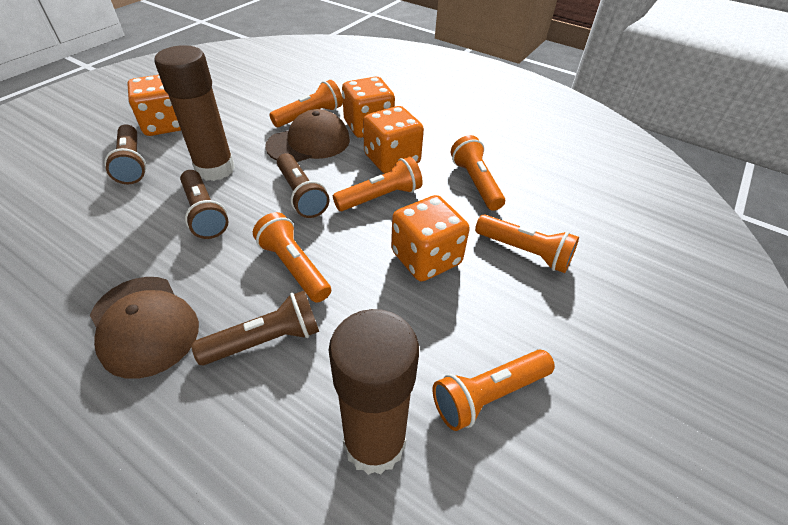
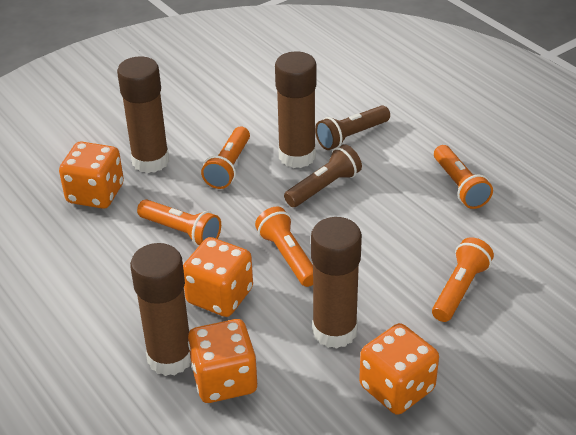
brown cap: [90,277,199,379] [265,109,350,162] = 2 -> none = 0
brown flashlight: [105,124,146,184] [180,170,228,239] [192,291,319,365] [277,153,329,218] = 4 -> [284,144,362,207] [315,105,390,150] = 2
brown glue stick: [154,45,235,181] [328,309,419,475] = 2 -> [117,56,169,173] [130,243,191,376] [275,51,316,168] [311,217,362,349] = 4
orange flashlight: [253,212,331,302] [269,80,343,127] [333,157,423,211] [433,350,555,431] [451,135,505,211] [475,214,579,273] = 6 -> [137,199,221,246] [201,127,250,189] [255,207,313,287] [432,237,494,322] [434,145,493,209] = 5

